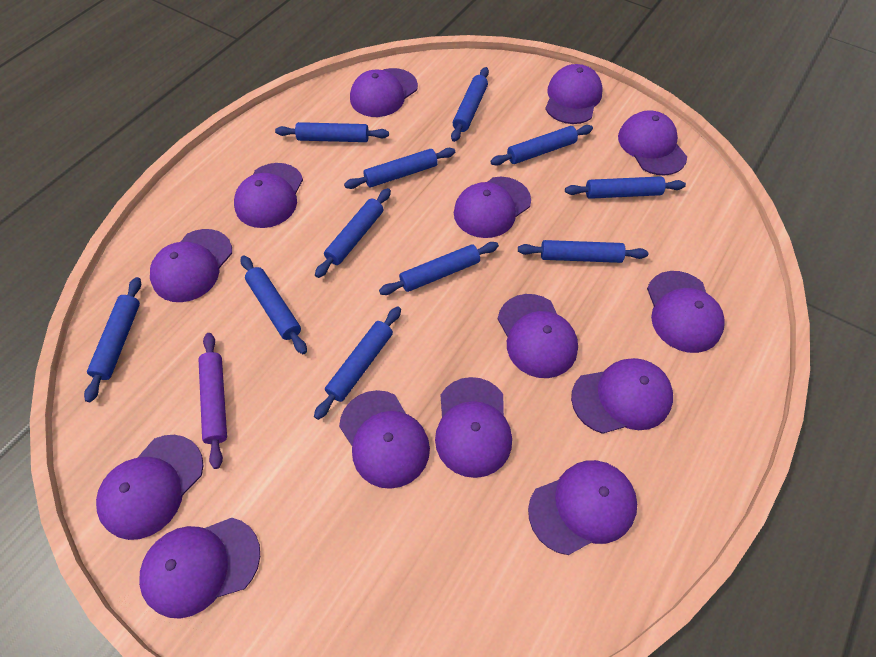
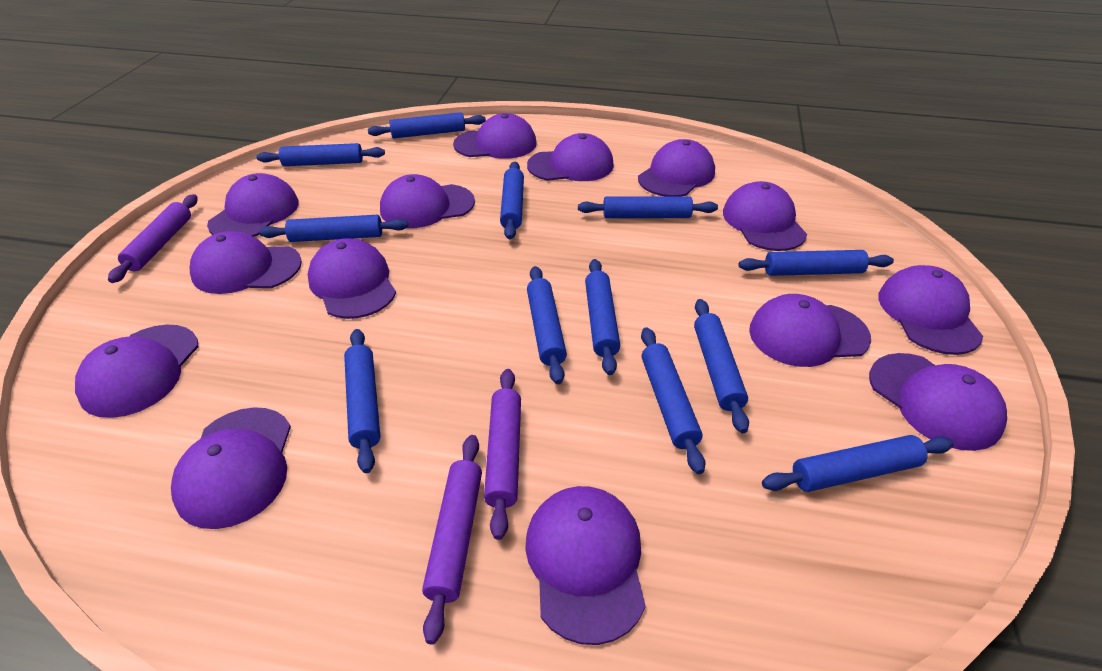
blue rolling pin: [84,277,141,402] [241,255,307,354] [275,122,389,142] [314,306,401,420] [315,188,391,278] [344,148,455,189] [379,242,499,295] [451,67,489,142] [490,125,593,166] [518,240,648,263] [565,176,686,199] = 11 -> [256,143,385,166] [259,215,408,242] [344,329,381,473] [368,112,486,138] [500,162,524,239] [527,266,567,384] [578,196,718,218] [585,259,620,375] [641,327,706,474] [694,299,749,433] [739,250,894,276] [762,435,954,492] = 12
purple rolling pin: [198,333,227,469] = 1 -> [108,194,198,283] [422,435,482,644] [484,369,521,540] = 3

